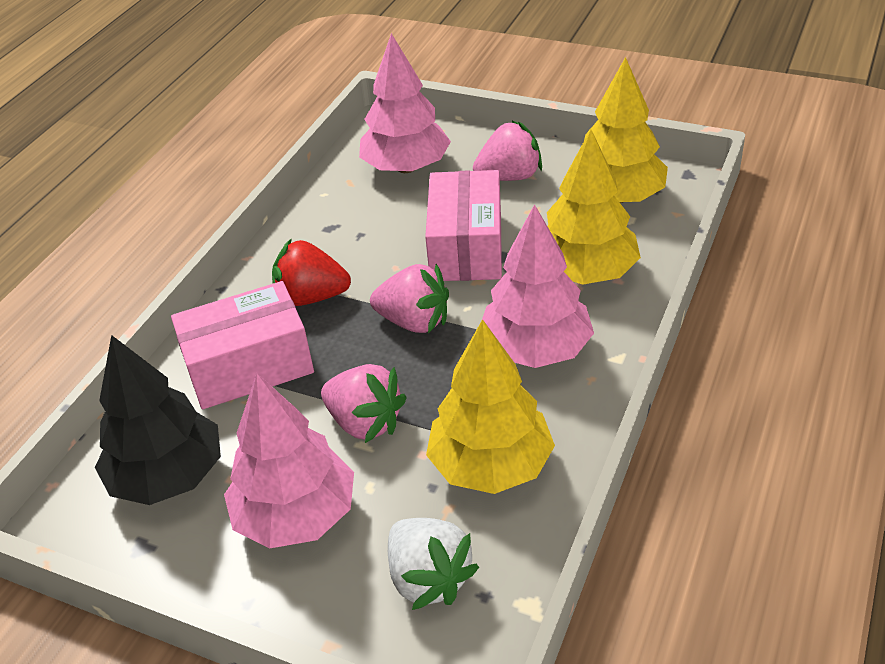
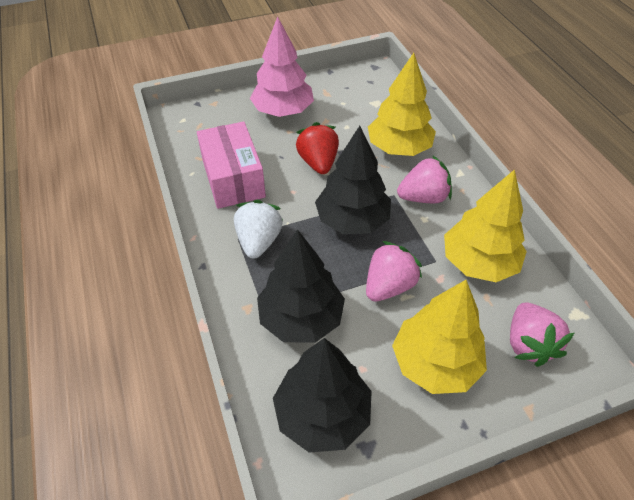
black tree: [95,335,221,505] = 1 -> [257,229,345,343] [273,338,372,453] [315,126,391,234] = 3
pink box: [171,281,314,409] [425,170,502,281] = 2 -> [197,121,266,209] = 1
pink tree: [224,373,354,548] [359,33,451,173] [482,204,594,368] = 3 -> [250,16,314,117] = 1

